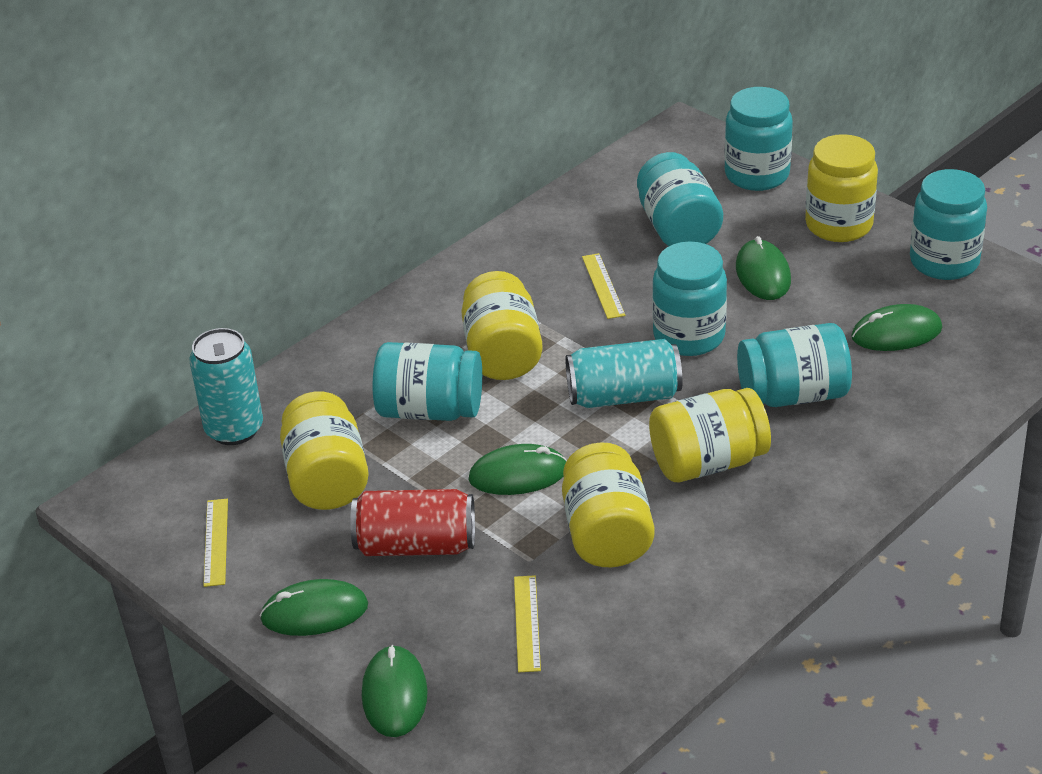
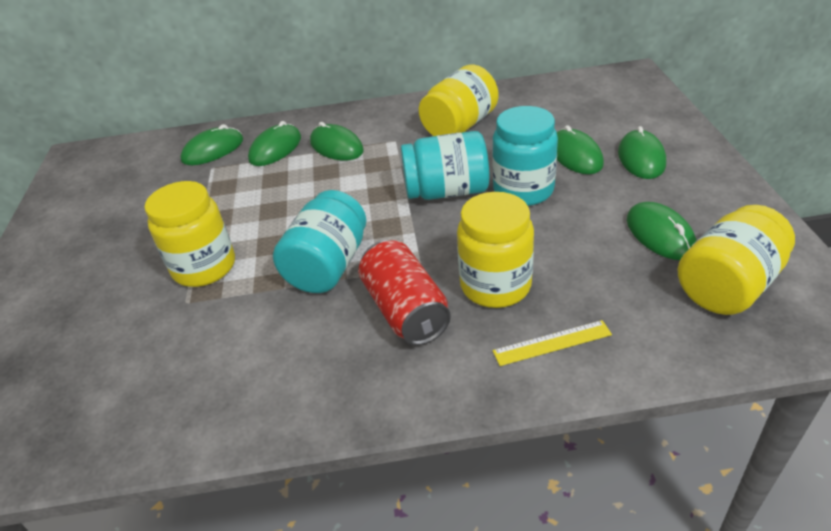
green mouse: [260,579,368,636] [362,645,428,737] [469,444,567,495] [736,236,791,300] [851,304,942,351] = 5 -> [180,124,243,165] [248,121,301,166] [310,122,364,161] [557,125,604,174] [618,126,666,179] [627,202,697,260] = 6
turquoise can: [189,328,263,445] [566,339,683,408] = 2 -> none = 0
turquoise jar: [373,342,482,421] [637,152,723,246] [652,241,727,356] [724,87,793,191] [737,323,852,407] [910,169,987,280] = 6 -> [273,190,366,293] [401,131,489,200] [492,106,558,206] = 3
yellow jar: [280,391,369,510] [461,271,543,380] [562,442,655,567] [649,388,771,482] [805,134,878,242] = 5 -> [145,181,235,287] [419,65,499,136] [457,192,534,308] [678,205,795,315] = 4
yellow ruler: [203,499,228,587] [514,575,541,672] [582,253,626,319] = 3 -> [493,320,612,366] = 1

